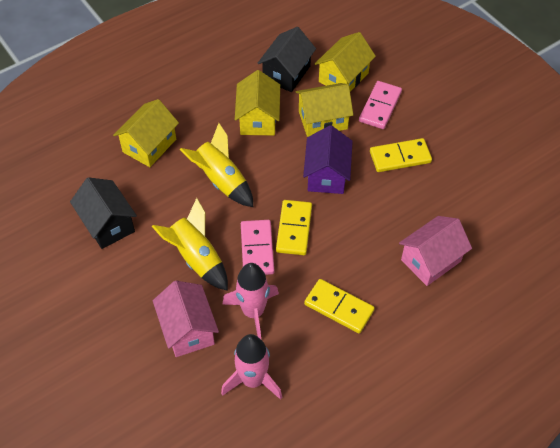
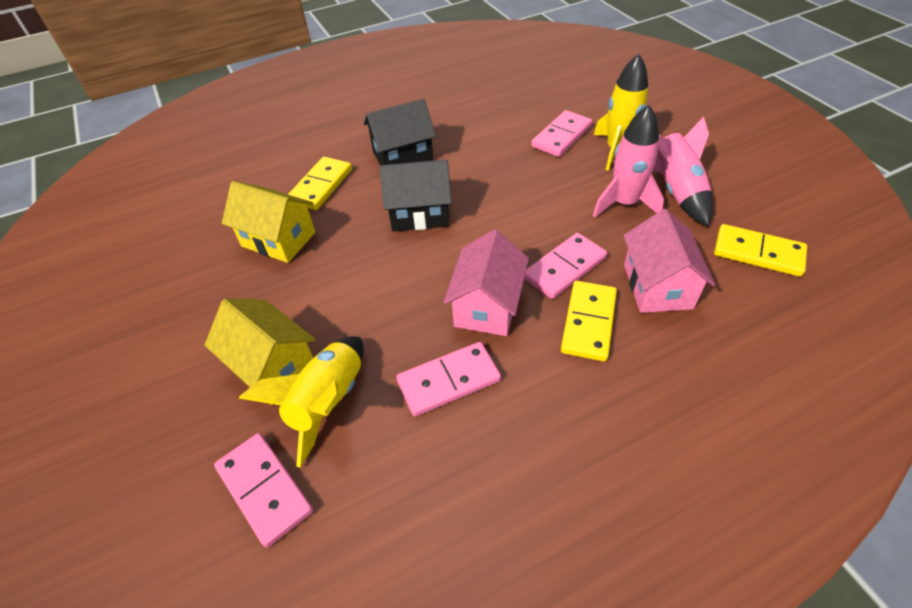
pink domino: [241,220,274,275] [359,81,402,129] = 2 -> [214,433,313,548] [396,342,501,416] [524,233,607,299] [532,110,592,157] = 4
purple house: [303,125,353,194] = 1 -> none = 0
yellow house: [113,99,179,167] [235,70,280,135] [296,83,353,137] [315,32,376,92] = 4 -> [205,299,315,405] [222,181,315,263] = 2

